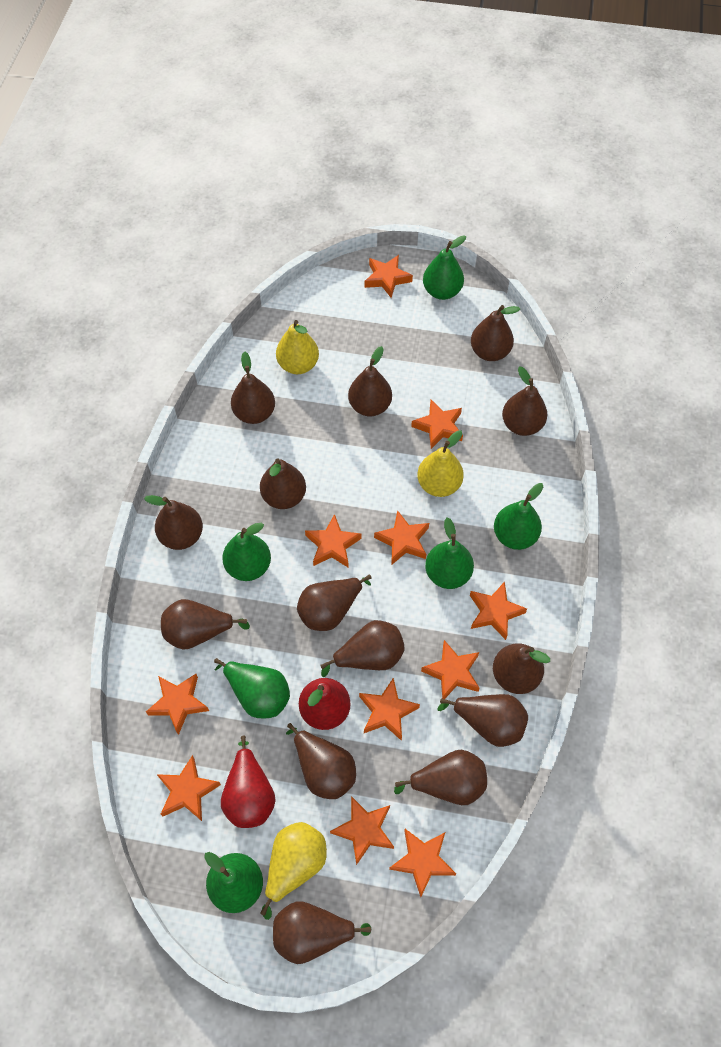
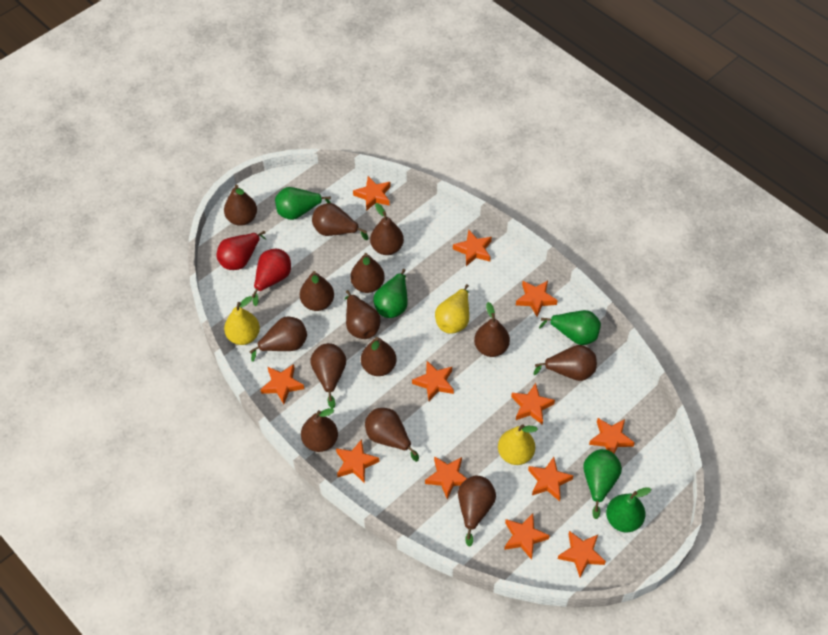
green pear: [204,852,263,913] [214,658,290,719] [222,523,271,581] [423,235,466,300] [425,518,474,589] [494,483,543,550] = 6 -> [275,187,331,220] [373,269,408,318] [539,310,601,345] [583,449,622,519] [606,487,651,532] = 5
orange star: [146,674,209,735] [156,755,221,821] [305,514,361,568] [330,796,394,865] [359,678,420,741] [364,255,413,298] [374,510,429,565] [389,829,456,897] [411,400,463,449] [421,640,480,699] [470,582,527,640] = 11 -> [260,364,304,404] [336,439,380,483] [353,176,391,211] [412,361,454,401] [425,456,467,499] [453,230,492,266] [504,513,550,560] [511,383,555,425] [516,281,558,317] [528,457,574,501] [558,531,606,577] [589,418,635,454] = 12

